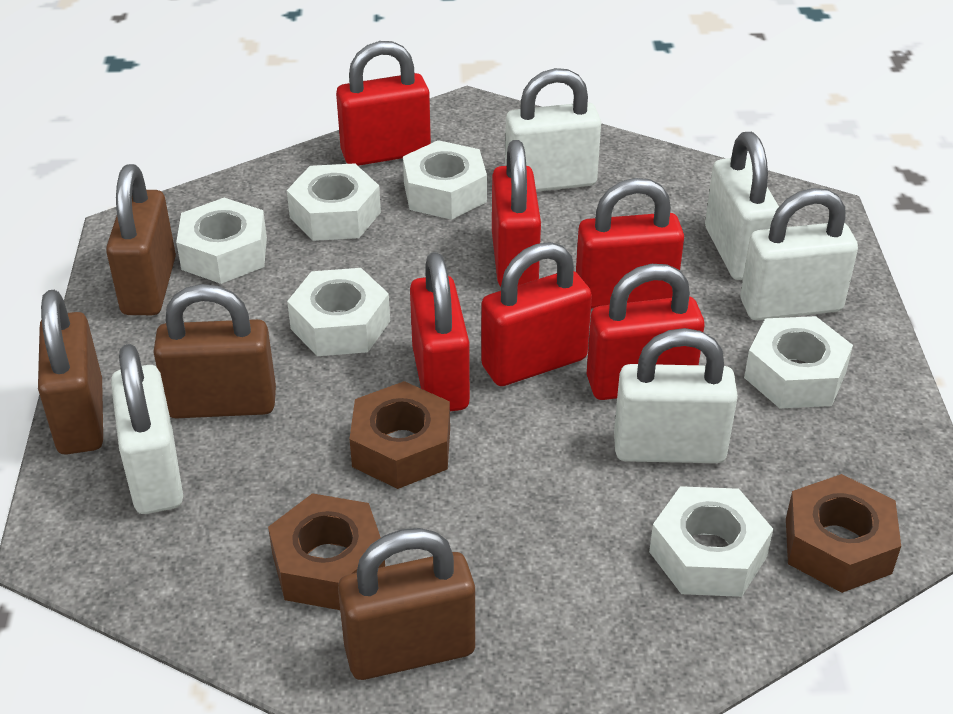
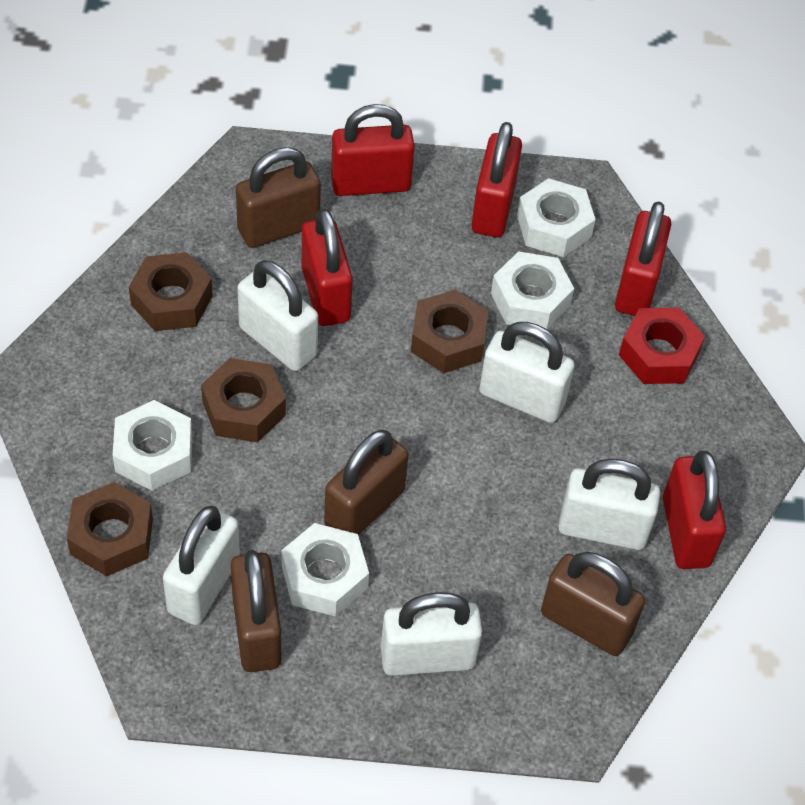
brown nut: [268,493,385,610] [350,381,450,489] [786,474,901,593] = 3 -> [67,482,153,577] [129,252,213,331] [201,358,286,442] [411,290,488,373] = 4
red nut: none = 0 -> [619,308,705,384] = 1
red padlock: [336,41,431,166] [410,252,470,411] [481,242,592,386] [492,140,541,287] [576,178,684,309] [587,264,704,400] = 6 -> [301,208,353,326] [331,104,415,196] [471,122,522,237] [615,202,671,316] [663,451,726,569] = 5
white nut: [176,198,267,284] [287,163,381,241] [287,268,390,356] [403,140,487,220] [649,486,773,597] [744,316,853,408] = 6 -> [113,400,192,491] [282,523,369,617] [491,251,574,330] [517,178,596,257] = 4

